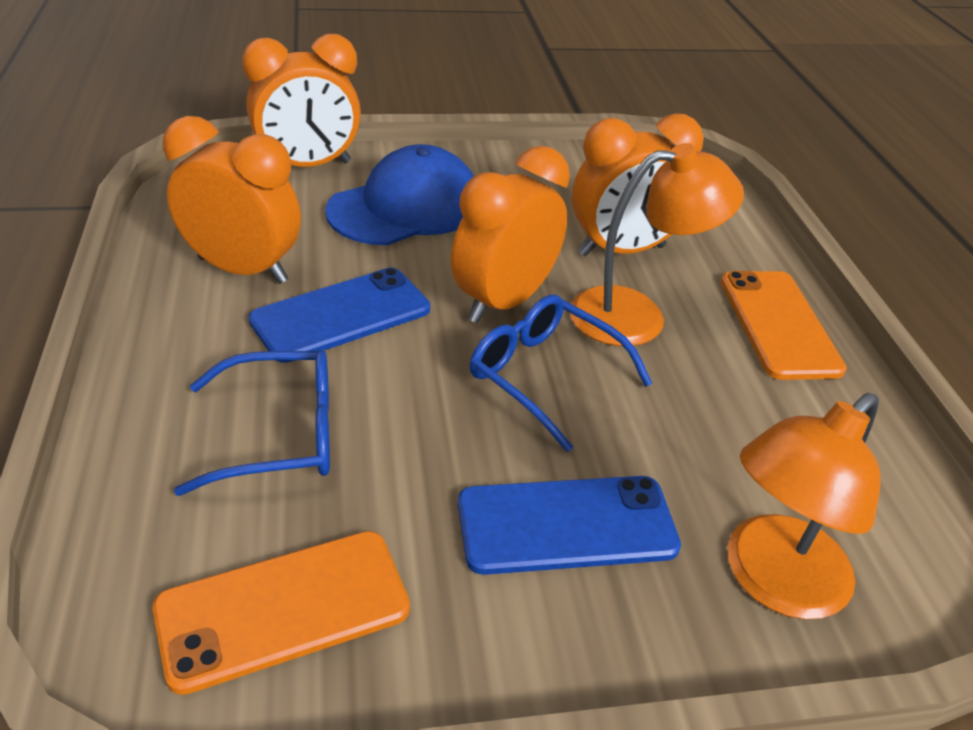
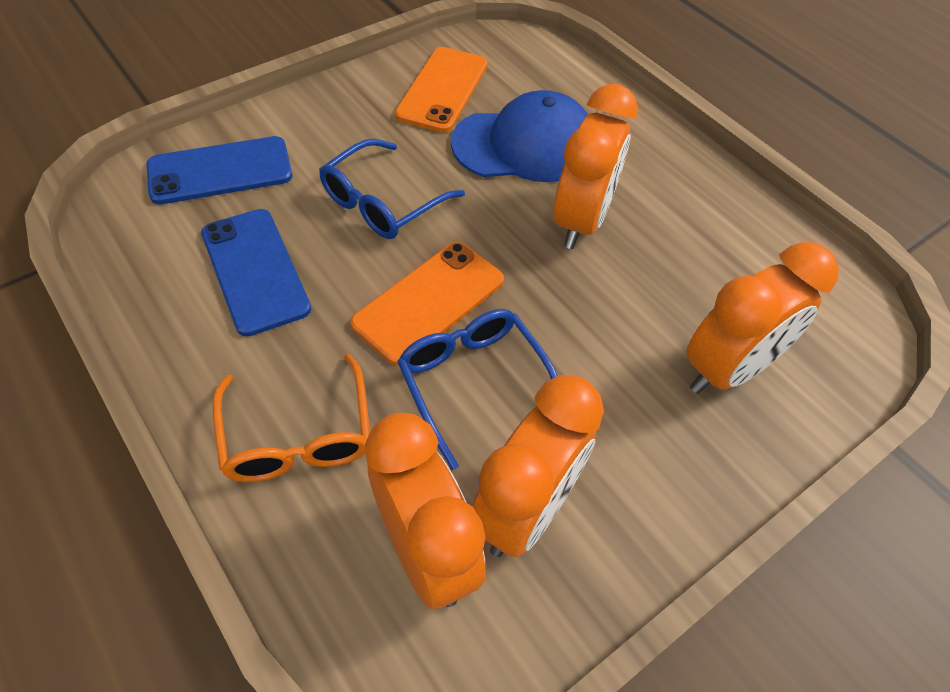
orange glasses: none = 0 -> [213,354,370,482] = 1
orange lamp: [570,143,744,346] [728,393,881,620] = 2 -> none = 0

